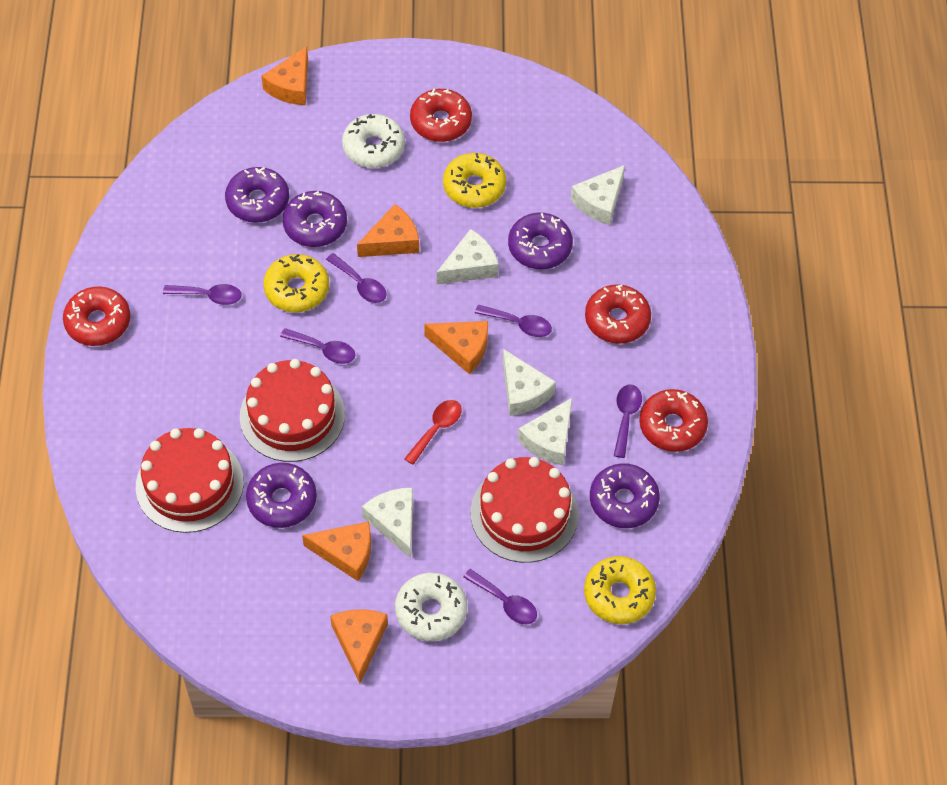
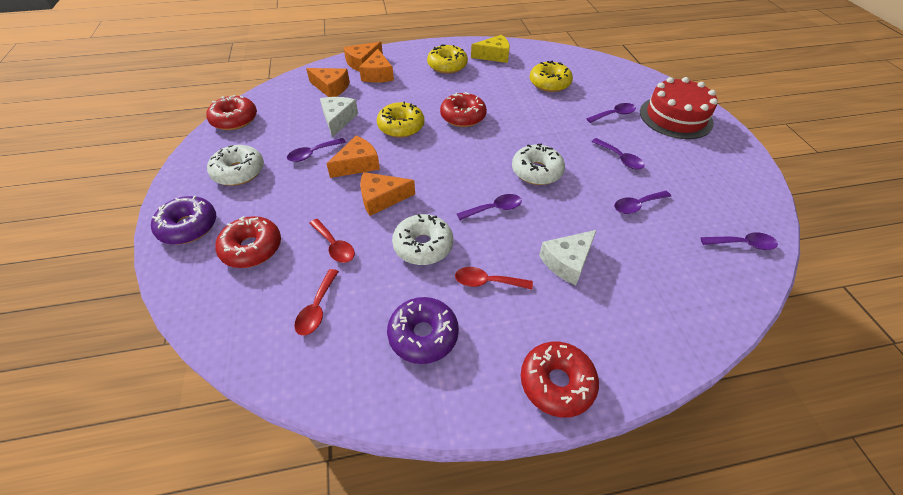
purple donut: [225,167,289,223] [246,463,317,528] [283,191,347,247] [508,213,573,269] [590,463,660,528] = 5 -> [151,196,216,245] [387,297,459,364] = 2
red cake: [136,428,244,533] [240,359,345,462] [471,457,578,563] = 3 -> [640,77,718,139] = 1
red spoon: [404,400,462,465] = 1 -> [294,269,339,336] [309,219,355,263] [455,267,533,290] = 3
white cheese: [362,488,413,559] [437,229,499,284] [503,349,556,416] [518,397,573,465] [571,165,625,225] = 5 -> [320,97,358,137] [539,230,597,285] = 2
white donut: [342,114,405,168] [395,573,467,641] = 2 -> [207,145,264,186] [392,214,453,265] [512,144,565,185] = 3
yellow cheese: none = 0 -> [471,35,510,63] = 1

